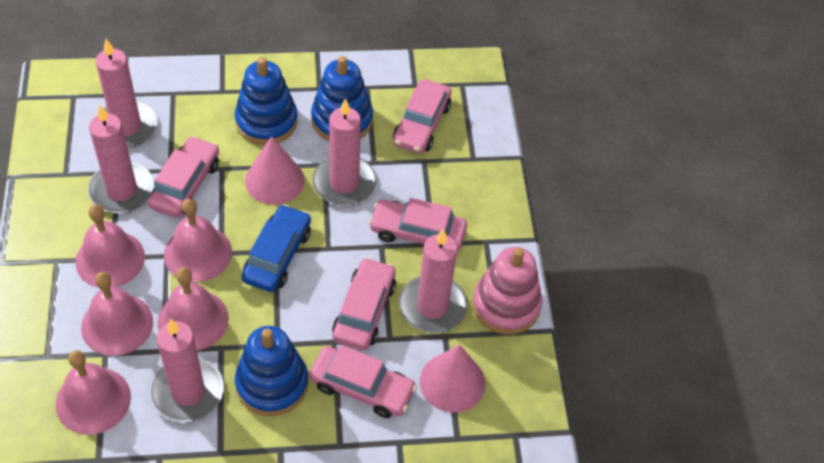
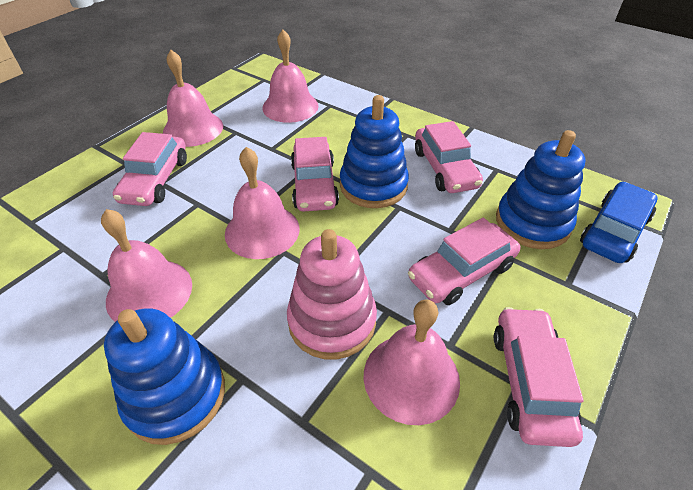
pink candle: [88,105,154,213] [95,39,158,148] [150,319,224,422] [313,98,376,206] [399,229,467,333] = 5 -> none = 0
pink cone: [245,136,305,205] [420,344,486,413] = 2 -> none = 0

